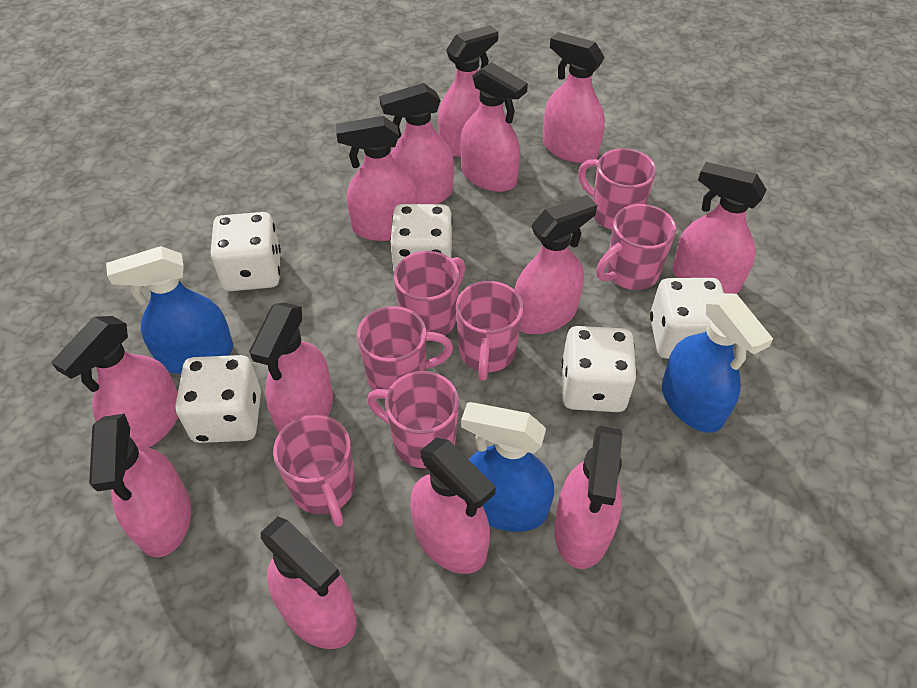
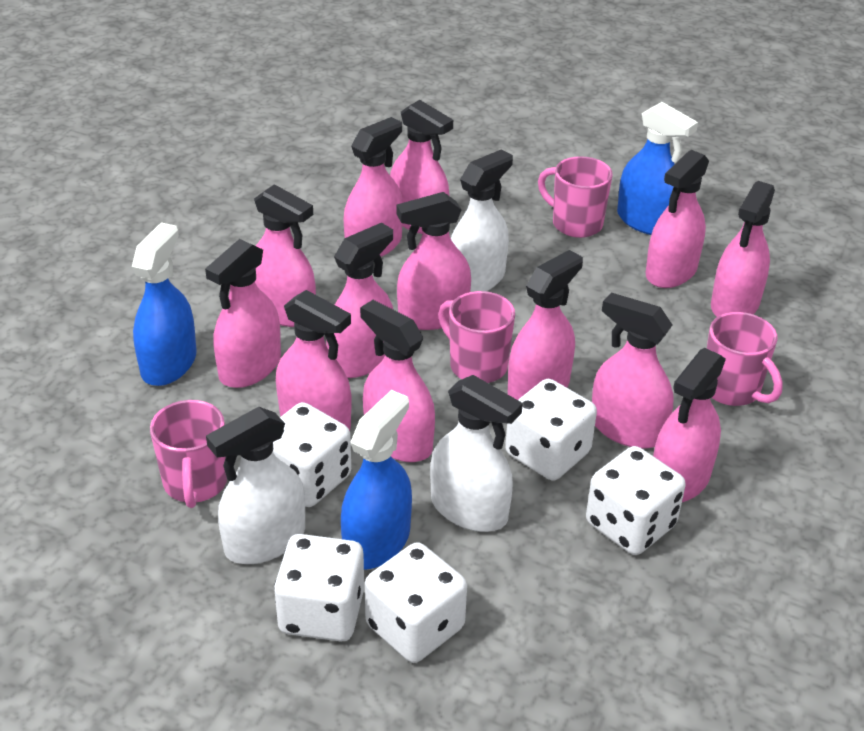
pink mug: [273,414,355,527] [357,306,453,391] [367,371,459,468] [394,251,466,336] [456,281,523,381] [578,148,656,230] [596,204,676,290] = 7 -> [150,400,227,508] [438,291,515,383] [538,156,613,238] [707,312,783,406] = 4
white spray bottle: none = 0 -> [206,407,305,564] [430,375,523,532] [451,149,513,292] = 3

